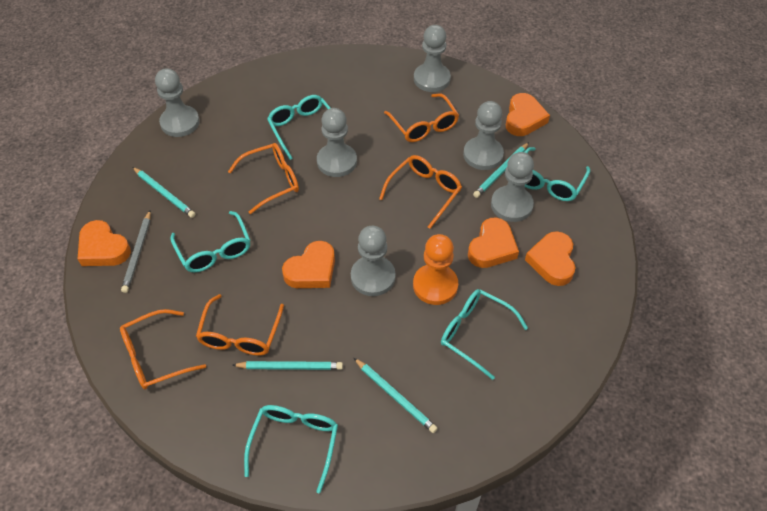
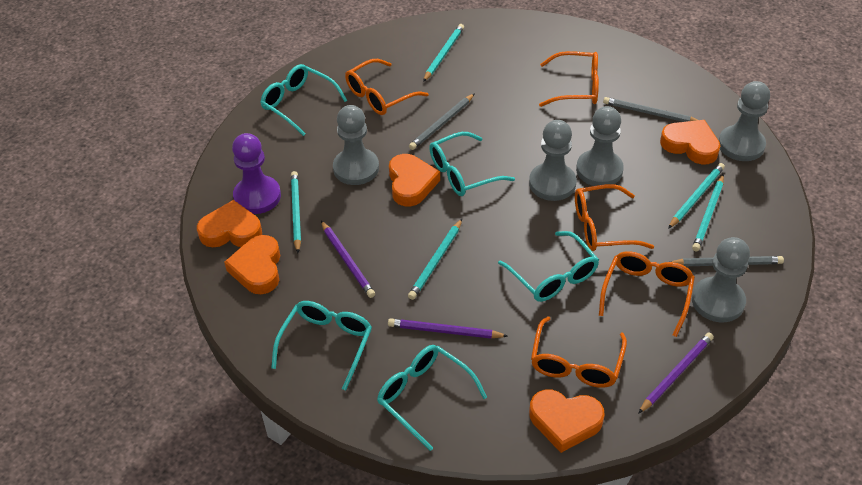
grey pawn: [155,68,200,137] [317,108,357,177] [351,226,395,296] [414,25,451,92] [463,101,504,170] [491,152,534,222] = 6 -> [333,105,379,185] [529,120,577,201] [576,106,624,186] [692,237,750,322] [719,81,770,161] = 5
grey pencil: [121,210,151,293] = 1 -> [409,93,475,150] [603,97,698,122] [671,256,784,266] = 3
orange pawn: [413,234,458,305] = 1 -> none = 0
purple pawn: none = 0 -> [232,133,281,214] = 1
purple pencil: none = 0 -> [321,221,375,298] [388,318,508,339] [638,333,714,414] = 3
turquoise pencil: [132,167,195,218] [232,361,343,370] [354,358,438,433] [473,142,529,198] = 4 -> [291,171,301,253] [408,219,462,300] [423,24,464,82] [668,163,725,229] [692,175,724,252] = 5

